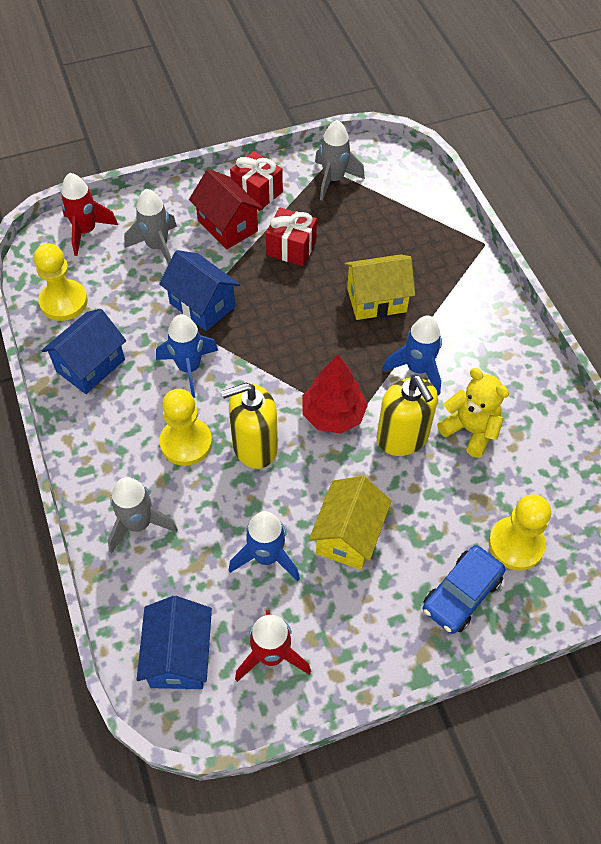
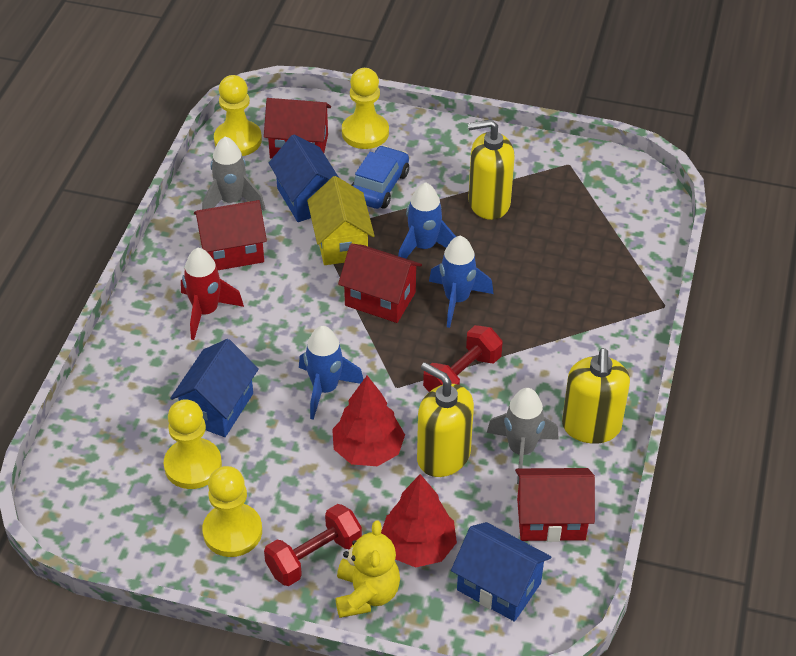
grey rocket: [108,477,178,554] [124,189,177,265] [315,120,365,201] = 3 -> [202,136,265,211] [487,388,559,484] = 2
red dumbbell: none = 0 -> [264,504,362,586] [423,325,503,392] = 2
red gift: [230,151,283,211] [266,208,317,266] = 2 -> none = 0
red house: [189,169,263,249] = 1 -> [194,200,267,270] [264,98,331,158] [338,243,422,323] [515,468,595,542] = 4
red rocket: [61,173,118,256] [235,610,311,682] = 2 -> [181,248,244,340] = 1
red tree: [302,354,368,434] = 1 -> [332,375,405,466] [381,474,457,567] = 2
yellow house: [309,476,392,570] [344,254,415,320] = 2 -> [307,176,375,265] = 1
yellow pawn: [34,243,88,321] [159,389,212,466] [488,494,551,571] = 3 -> [164,399,222,489] [202,466,262,557] [214,75,262,156] [342,68,389,149] = 4
yellow soap dispenser: [221,383,278,469] [377,375,438,456] = 2 -> [417,362,474,477] [468,119,515,220] [562,348,630,444] = 3

